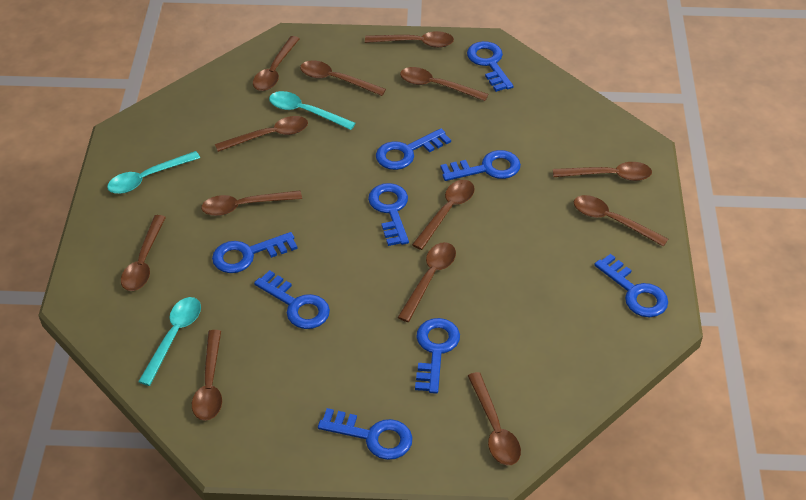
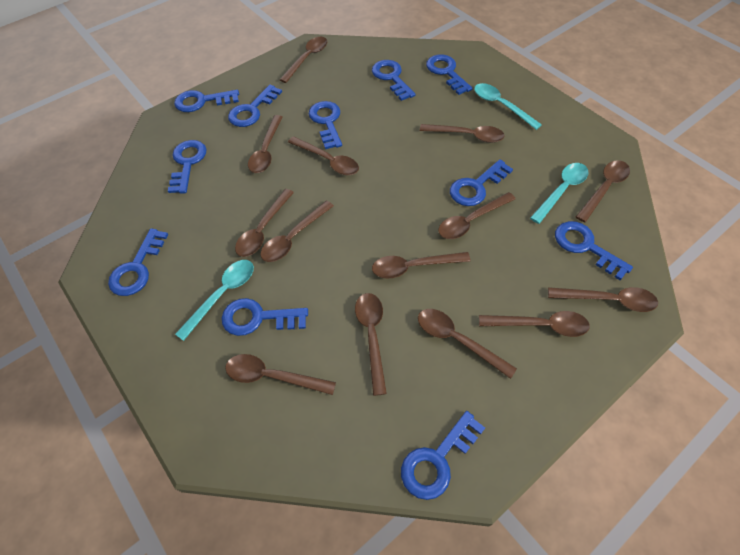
blue key: [212,232,298,273] [254,270,330,329] [318,408,413,460] [368,183,409,246] [376,128,451,170] [415,318,460,394] [440,150,521,181] [467,41,514,92] [594,254,668,317] = 9 -> [108,228,168,296] [168,140,207,194] [174,90,239,112] [221,298,308,336] [228,85,282,127] [309,101,342,149] [372,60,416,101] [401,411,485,500] [426,54,473,95] [450,159,513,206] [555,221,633,280] = 11
brown spoon: [121,215,166,291] [192,330,222,421] [201,191,302,216] [215,116,308,152] [253,36,300,91] [300,60,386,96] [365,31,454,48] [397,242,456,322] [400,67,489,101] [412,180,475,250] [468,372,521,465] [553,162,652,181] [574,195,668,247] = 13 -> [225,354,336,395] [235,189,294,257] [248,115,283,173] [260,200,334,262] [279,37,327,83] [288,136,359,175] [355,293,387,396] [372,252,471,278] [418,309,517,379] [420,124,505,143] [438,192,515,239] [479,311,590,337] [548,287,658,312] [576,160,630,222] = 14

